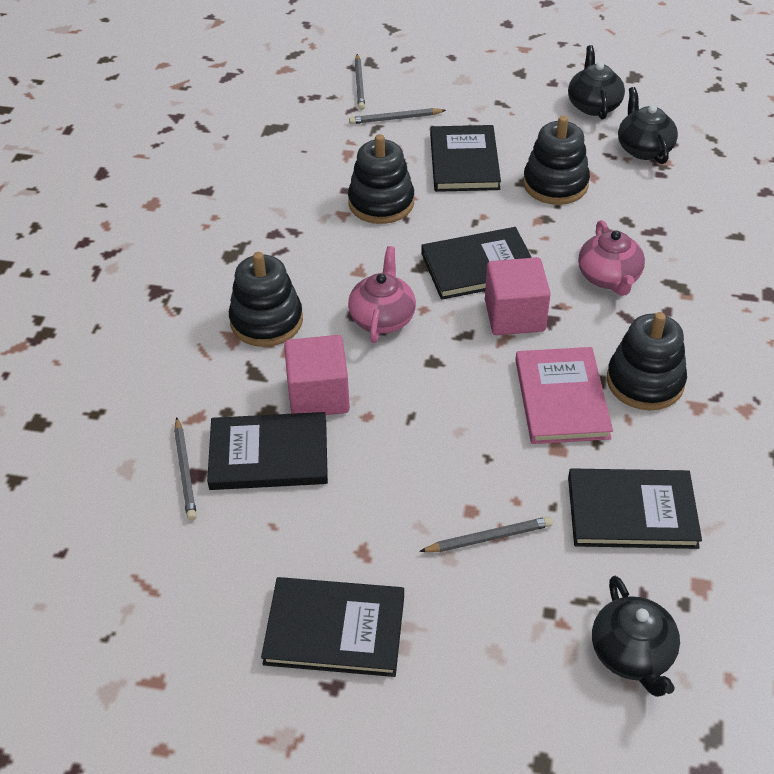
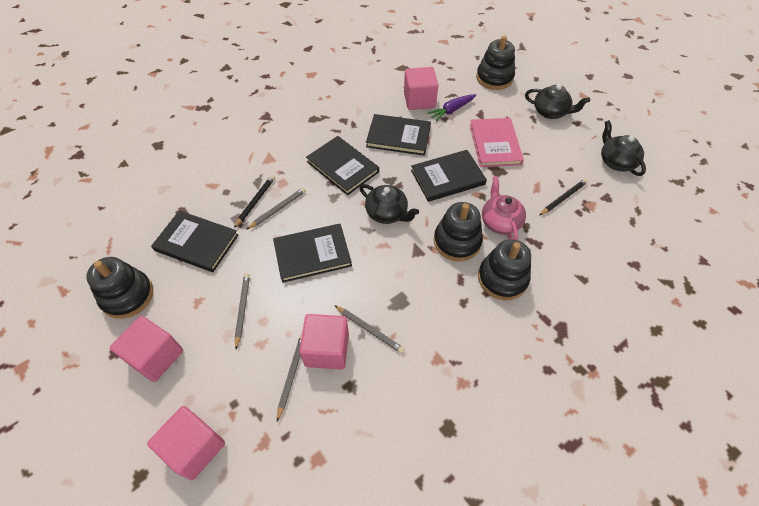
black pencil: none = 0 -> [234,175,275,228] [539,179,588,216] = 2
pink cube: [284,335,350,415] [485,257,551,335] = 2 -> [110,316,183,382] [147,406,225,480] [299,314,349,370] [404,67,438,110] = 4
pink teapot: [348,246,416,343] [578,220,645,296] = 2 -> [482,176,526,240] = 1
purple carrot: none = 0 -> [427,94,476,122] = 1

